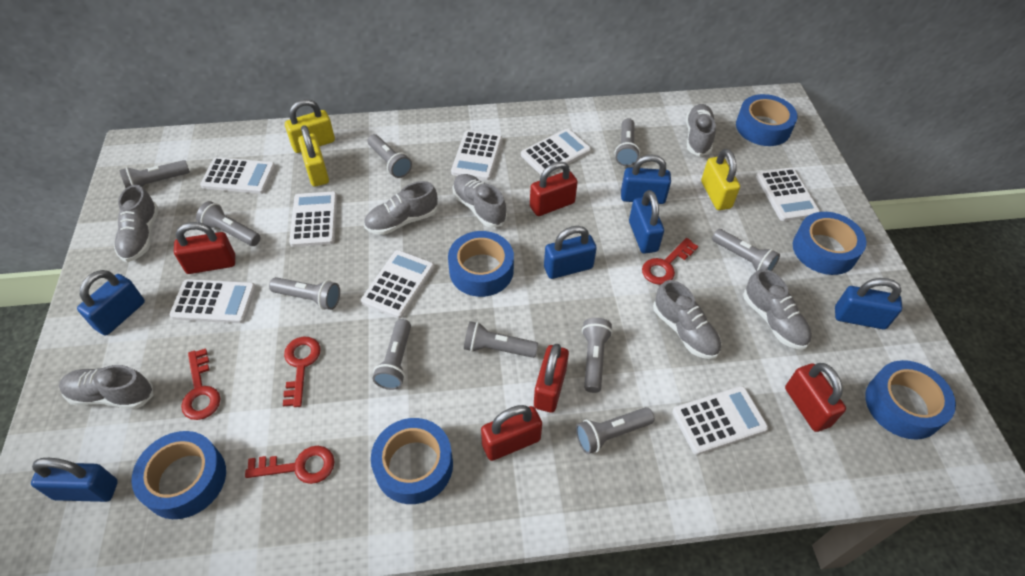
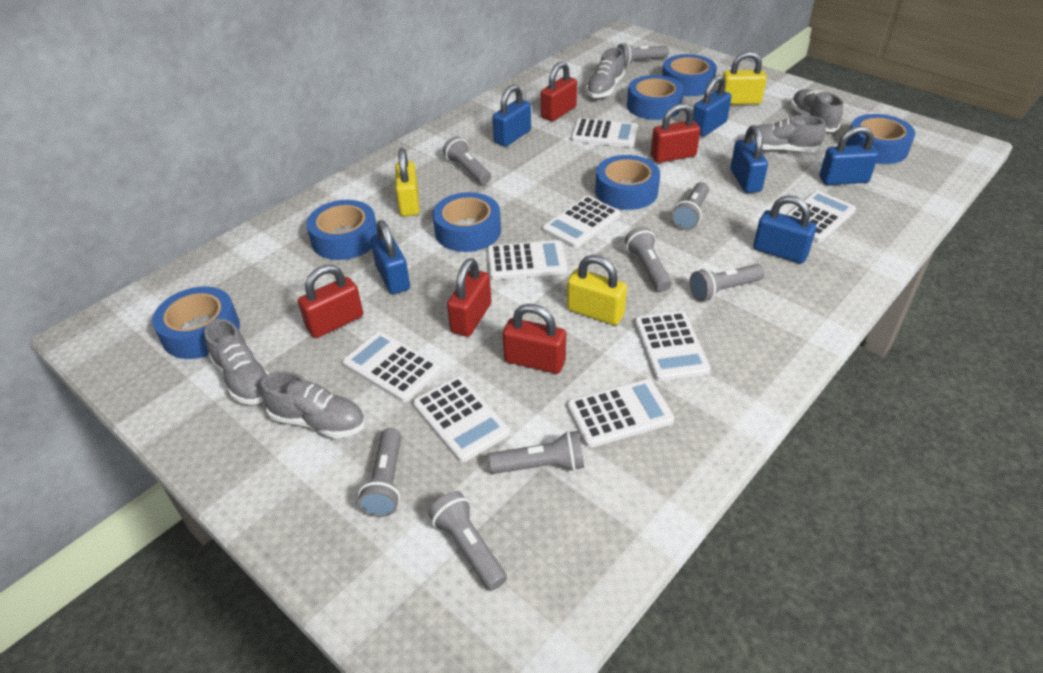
blue tape: [131,431,226,519] [371,418,453,504] [448,231,514,297] [736,94,798,146] [793,212,866,275] [865,360,956,440] = 6 -> [152,287,240,359] [306,200,378,260] [433,192,501,252] [595,155,660,210] [627,75,684,120] [662,54,717,96] [846,114,915,164] = 7
grey flashlight: [119,160,190,188] [196,201,261,246] [269,277,340,310] [368,134,412,178] [373,319,411,390] [464,321,538,358] [576,407,654,454] [582,318,613,393] [615,118,640,166] [712,229,780,271] = 10 -> [358,428,401,517] [428,491,507,591] [443,136,491,184] [488,431,584,474] [617,43,669,66] [625,226,672,292] [672,182,709,230] [690,264,765,301] = 8
grey shoe: [59,365,154,409] [114,185,159,262] [364,181,438,235] [452,174,507,228] [653,280,721,359] [686,104,716,156] [743,269,812,349] = 7 -> [204,319,269,405] [260,371,365,438] [586,48,625,98] [744,115,826,152] [791,89,843,132] = 5
red key: [181,348,220,420] [245,446,335,484] [283,336,321,407] [642,238,698,285] = 4 -> none = 0

